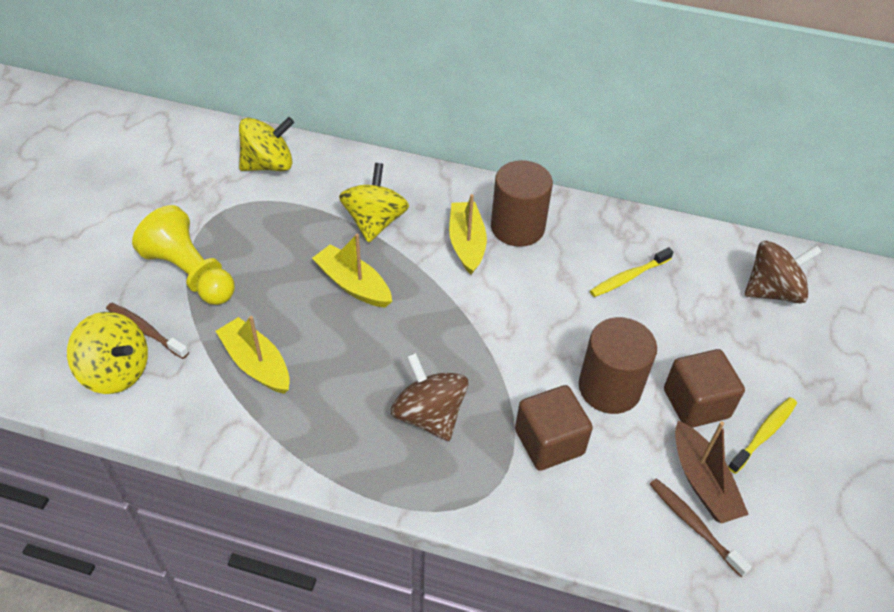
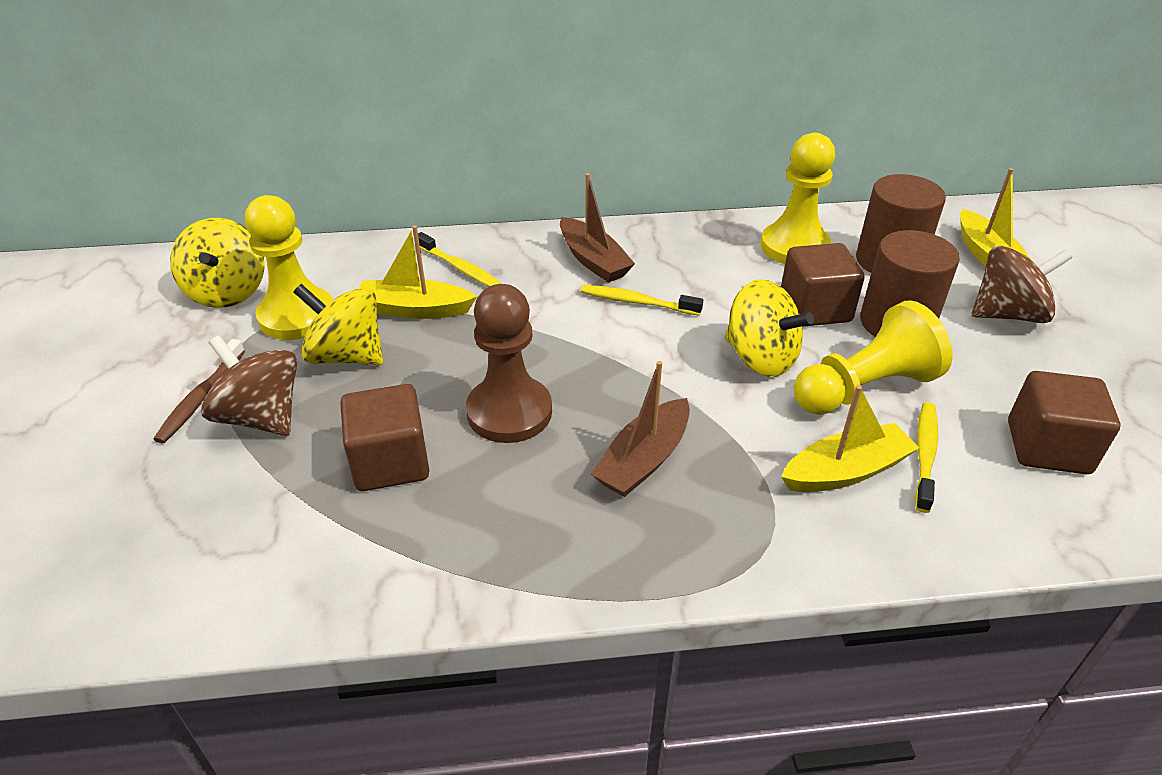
brown boat: [675,421,749,524] = 1 -> [560,173,635,283] [591,361,690,497] = 2
brown cube: [515,385,593,471] [664,349,745,428] = 2 -> [340,384,429,491] [781,243,865,327] [1008,371,1120,474] = 3
brown pawn: none = 0 -> [466,284,552,443] = 1
brown toothbrush: [106,303,189,359] [650,478,752,578] = 2 -> [153,339,245,443] = 1
yellow pawn: [132,205,235,305] = 1 -> [245,195,333,340] [761,133,835,264] [794,300,952,415] = 3
yellow toothbrush: [590,247,673,297] [728,397,797,474] = 2 -> [418,232,502,287] [581,285,703,316] [915,402,938,513] = 3

